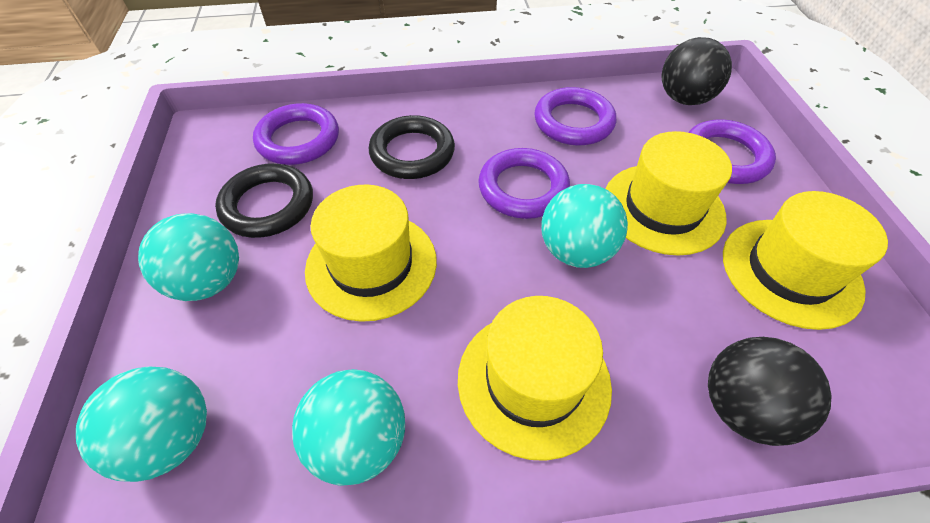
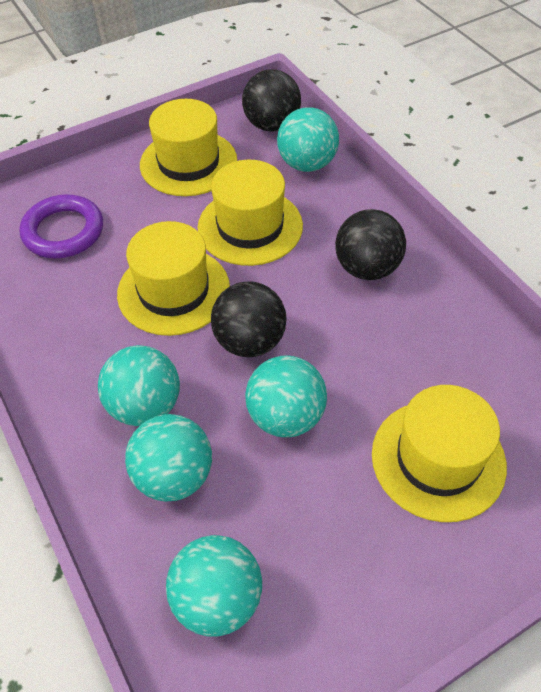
black ball: [662,37,732,105] [708,337,832,446] = 2 -> [211,281,287,357] [242,69,301,132] [335,209,406,280] = 3
black ring: [215,164,313,238] [369,115,455,179] = 2 -> none = 0
purple ring: [253,103,339,165] [478,148,570,219] [534,87,616,145] [688,119,776,184] = 4 -> [20,194,103,259] = 1
turquoise ball: [76,367,207,482] [138,213,239,301] [292,369,405,486] [541,184,628,268] = 4 -> [98,345,180,426] [125,414,212,502] [166,535,262,636] [245,355,327,437] [277,107,339,172] = 5

